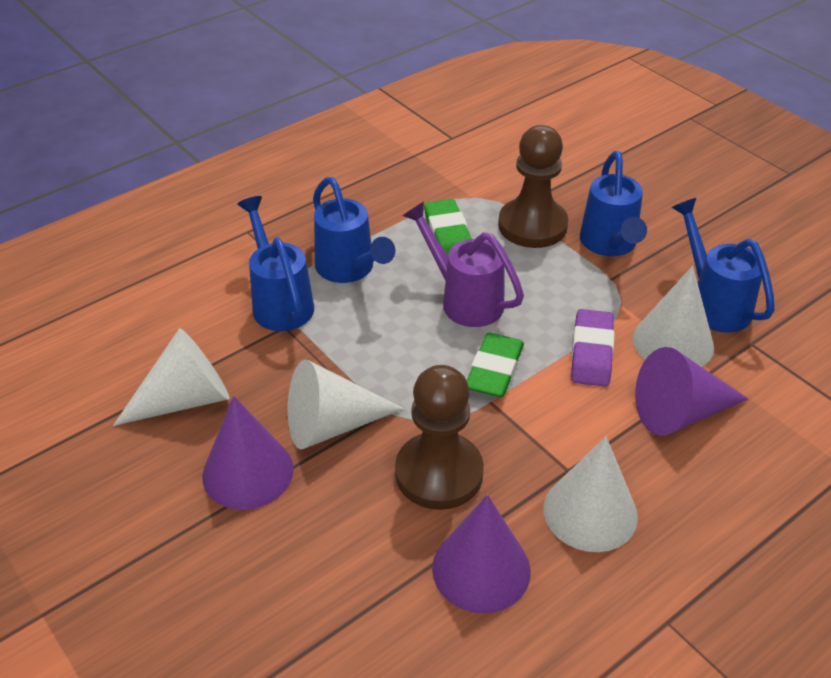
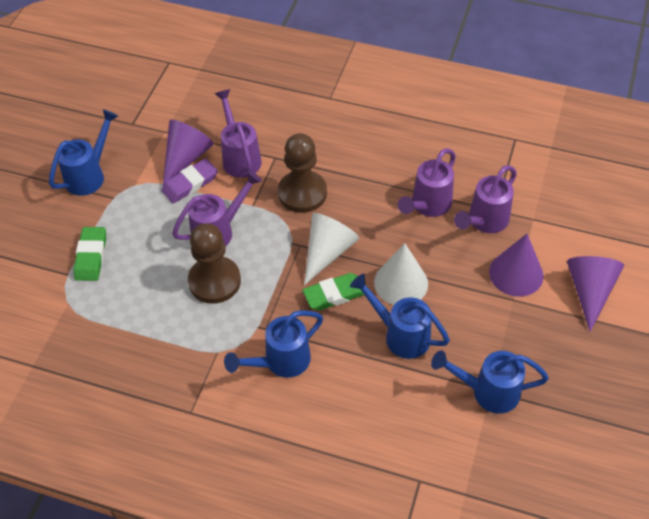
purple watering can: [403,201,524,327] = 1 -> [172,170,262,247] [215,89,262,178] [398,148,456,217] [454,165,517,233] = 4
white cone: [113,328,229,426] [287,359,404,449] [544,436,638,552] [633,266,714,367] = 4 -> [304,213,360,285] [374,243,428,305] = 2

